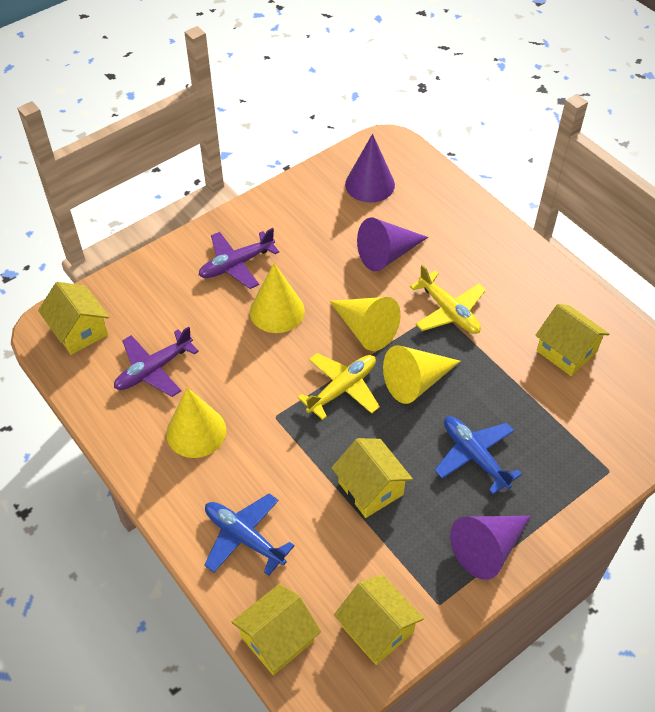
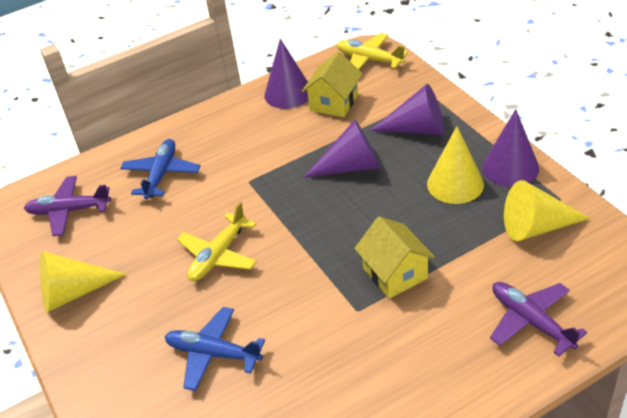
purple cone: [345,134,395,203] [357,218,428,271] [450,516,531,580] = 3 -> [264,39,308,109] [303,120,381,178] [370,84,444,135] [482,109,539,187] = 4
yellow cone: [166,387,226,458] [250,263,305,333] [330,297,401,351] [383,345,460,404] = 4 -> [40,251,127,313] [427,126,484,204] [504,180,590,241] = 3
yellow house: [38,282,110,355] [232,584,321,675] [332,438,413,518] [334,575,424,665] [535,304,609,376] = 5 -> [302,51,362,117] [354,216,435,299] = 2

